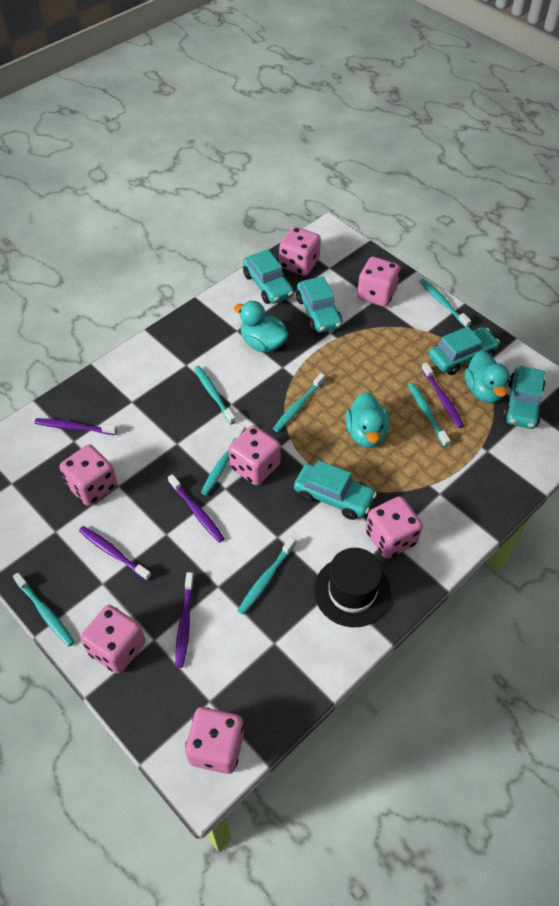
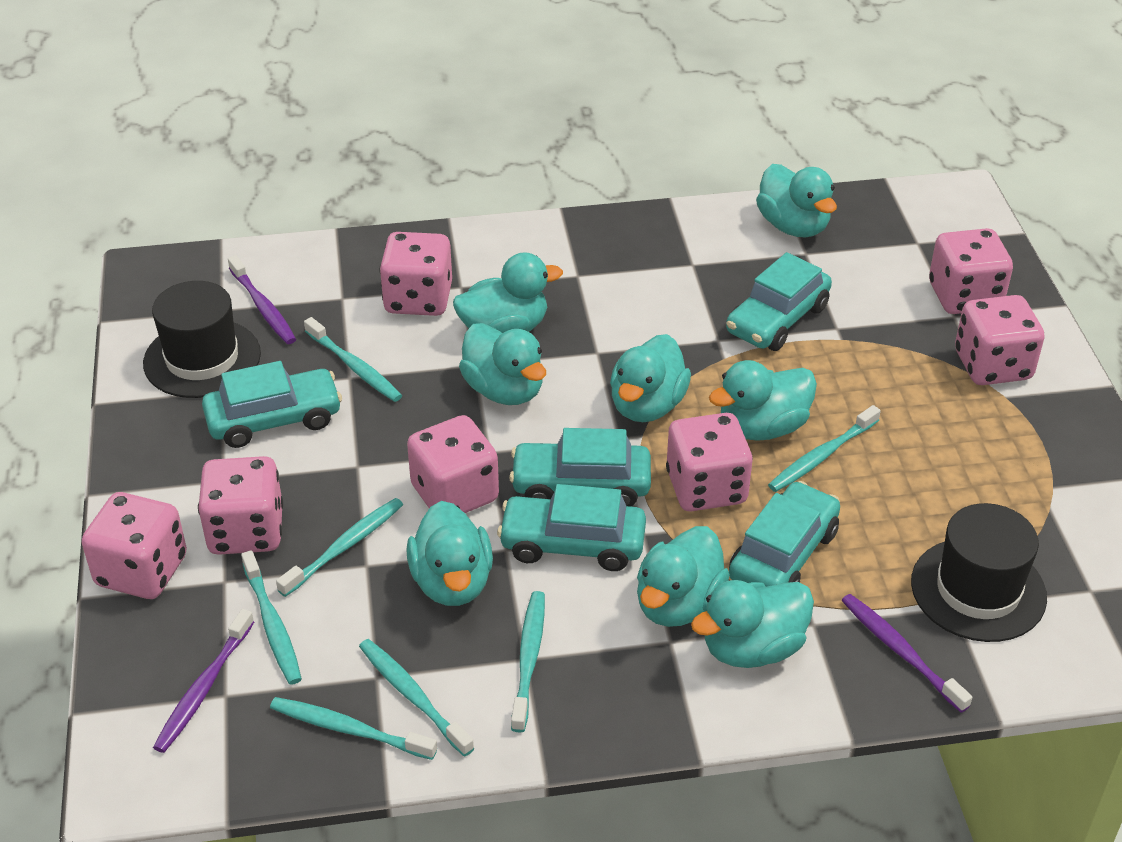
black hat: [314,548,391,627] = 1 -> [143,281,261,398] [911,503,1047,642] = 2
purple toothbrush: [35,418,117,435] [79,526,152,581] [168,474,225,543] [175,572,194,668] [421,363,464,428] = 5 -> [153,609,254,753] [228,255,296,344] [841,594,972,713] = 3
turquoise duck: [234,301,288,352] [345,392,389,448] [464,351,510,403] = 3 -> [406,501,493,606] [453,252,563,333] [459,323,546,405] [610,334,691,422] [637,526,730,627] [691,580,814,668] [709,360,817,441] [756,164,837,238] = 8

